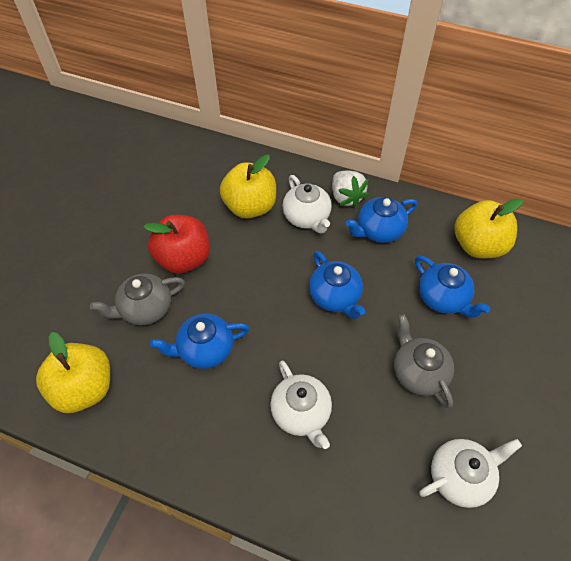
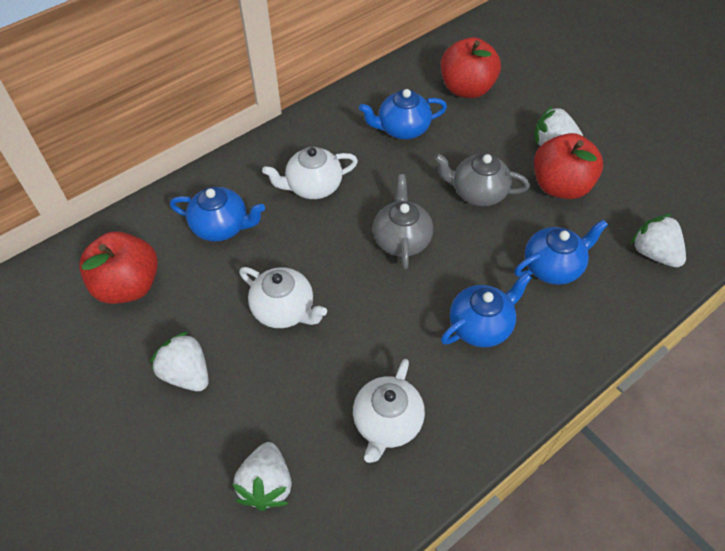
red apple: [144,215,210,274] = 1 -> [79,231,158,304] [441,37,501,98] [534,133,603,199] = 3
white strawberry: [332,171,369,208] = 1 -> [150,331,209,391] [232,442,292,511] [534,105,583,146] [631,214,686,267] = 4
yellow apple: [36,332,110,413] [220,155,276,219] [454,198,523,258] = 3 -> none = 0

